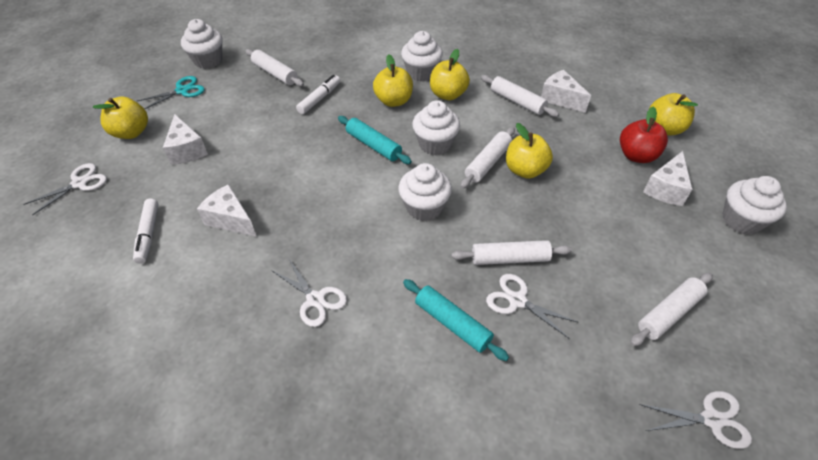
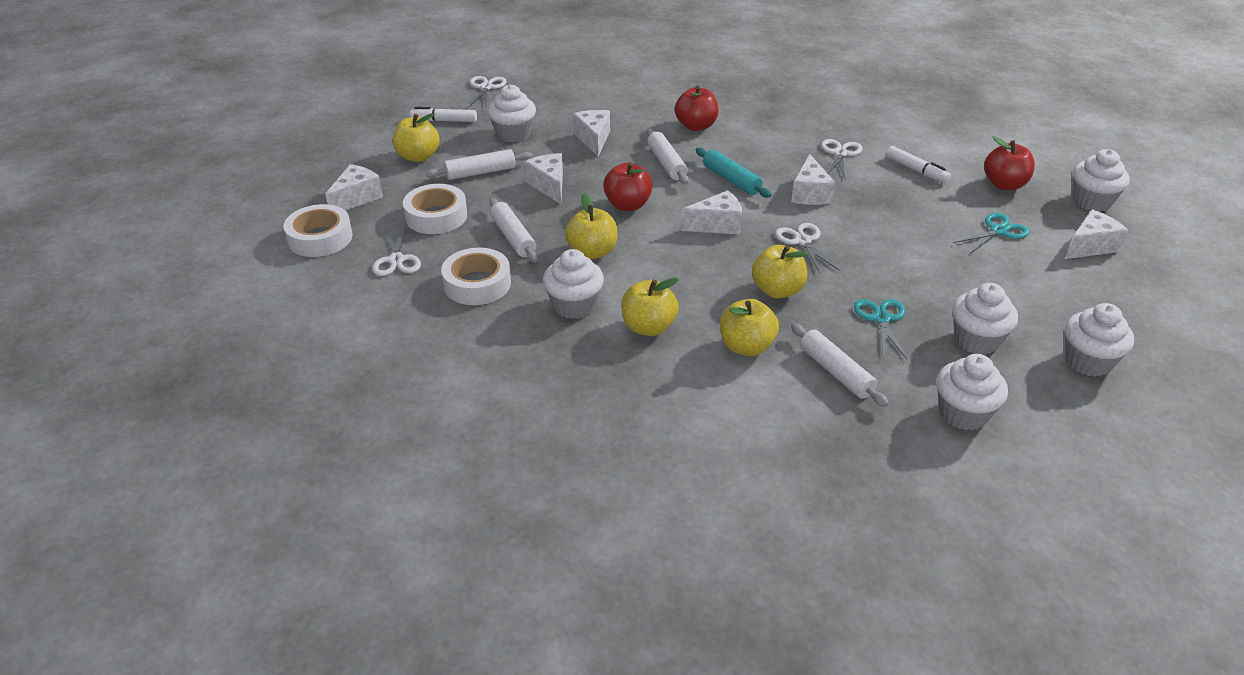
red apple: [620,106,668,163] = 1 -> [603,162,653,211] [675,86,719,131] [984,136,1035,190] = 3
turquoise rolling pin: [338,116,412,164] [403,279,509,361] = 2 -> [696,148,772,198] = 1
turquoise scissors: [137,76,205,109] = 1 -> [854,299,907,359] [954,213,1030,254] = 2
white cheese: [163,114,208,165] [197,184,257,237] [541,70,591,113] [643,151,692,206] = 4 -> [325,164,383,211] [524,153,563,204] [573,110,610,157] [681,190,742,235] [791,154,835,205] [1065,209,1128,259] = 6
white cupcake: [181,19,223,69] [398,163,452,221] [401,31,443,81] [412,100,460,155] [722,176,787,234] = 5 -> [488,85,536,142] [543,249,604,319] [937,354,1008,430] [952,283,1018,355] [1065,303,1134,377] [1073,149,1130,212] = 6
white rolling pin: [246,49,304,87] [451,240,572,265] [460,127,515,189] [481,75,559,117] [630,273,713,346] = 5 -> [426,149,533,180] [489,198,538,262] [647,129,689,184] [791,323,889,407] = 4
white tape: none = 0 -> [283,204,352,257] [403,184,467,234] [441,248,511,305] = 3

